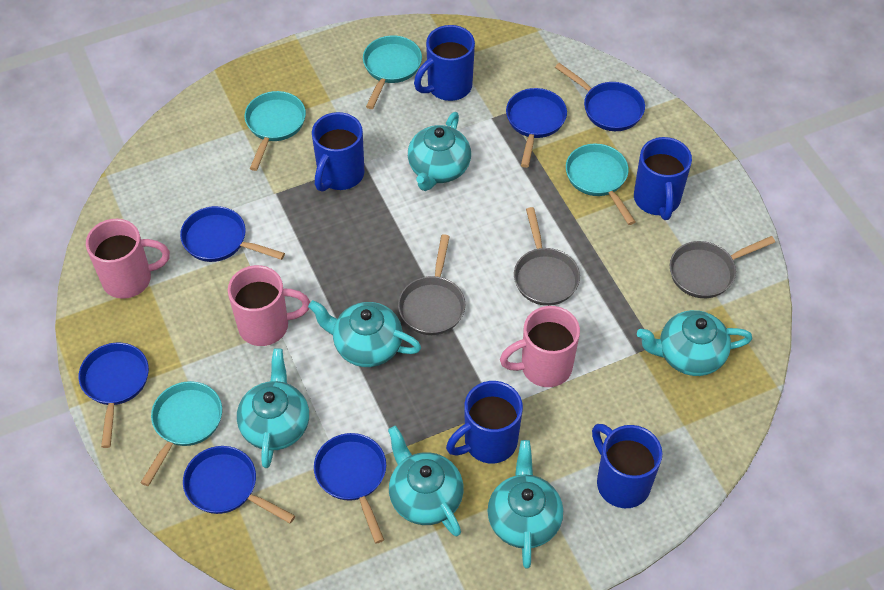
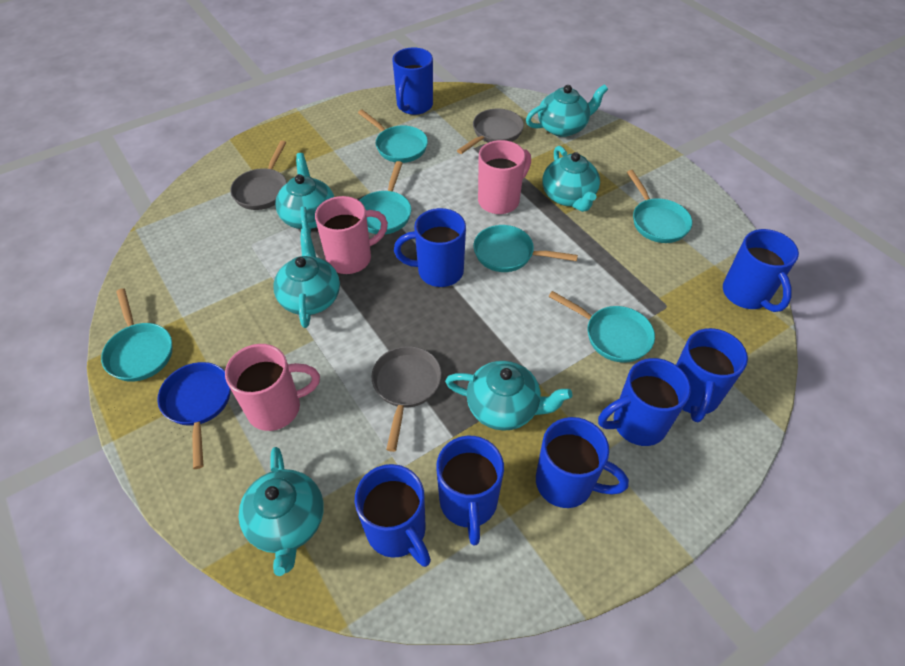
blue mug: [312,112,365,192] [414,25,475,101] [446,381,523,463] [592,424,663,508] [634,137,692,220] = 5 -> [355,464,431,567] [392,47,433,115] [394,208,466,287] [436,436,504,545] [536,417,629,508] [598,358,691,446] [676,328,748,422] [723,229,799,312] = 8
blue pan: [79,343,149,448] [180,206,285,262] [183,446,295,524] [314,433,386,544] [506,88,567,168] [555,63,645,131] = 6 -> [157,362,231,469] = 1
turquoise pan: [140,381,222,486] [244,91,306,171] [363,36,422,109] [566,144,635,225] = 4 -> [101,288,172,382] [358,110,428,163] [359,161,411,234] [474,225,578,272] [548,291,655,363] [627,170,692,243] = 6

